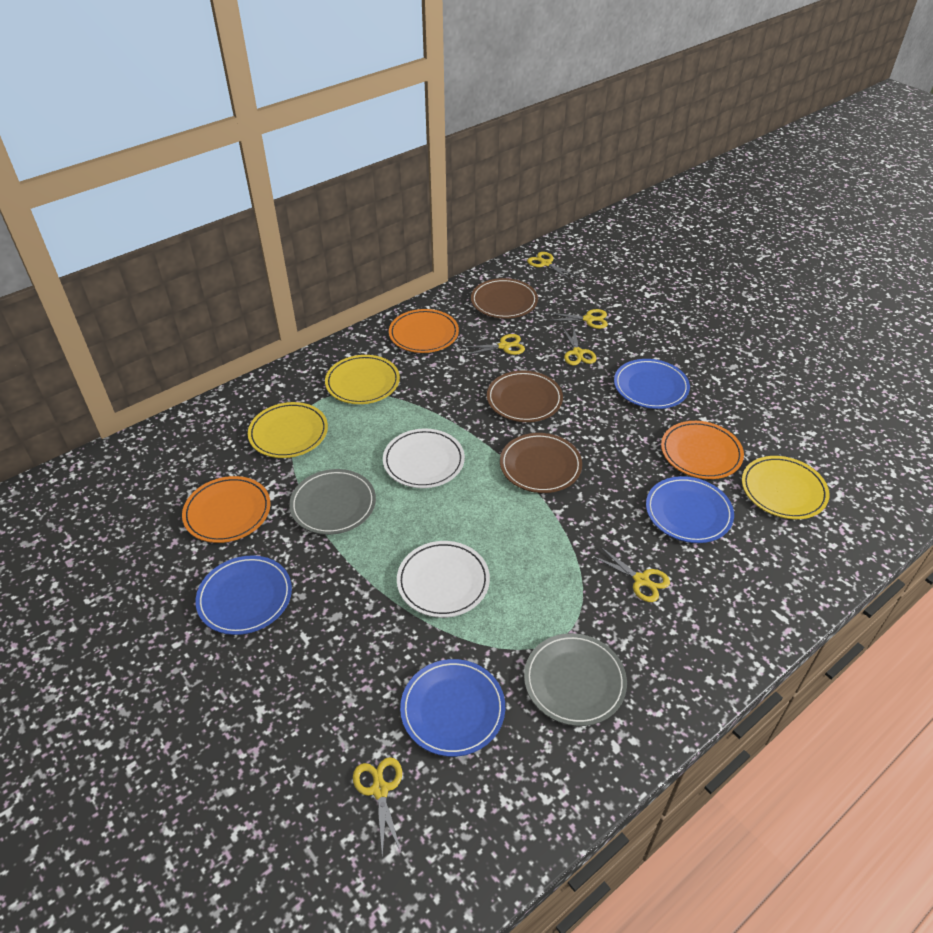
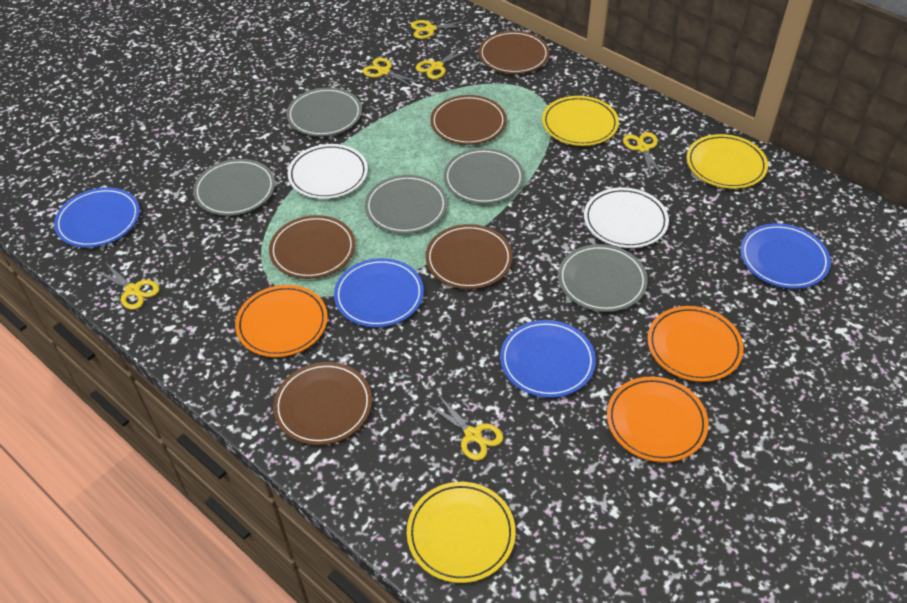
brown plate: [471,278,538,319] [487,371,563,422] [500,433,582,493] = 3 -> [269,215,355,279] [273,362,372,445] [426,224,513,289] [430,95,507,145] [479,31,550,74] = 5
grey plate: [289,469,376,535] [524,633,627,726] = 2 -> [193,159,275,216] [287,88,362,137] [365,175,448,234] [444,148,524,204] [558,244,648,312] = 5

